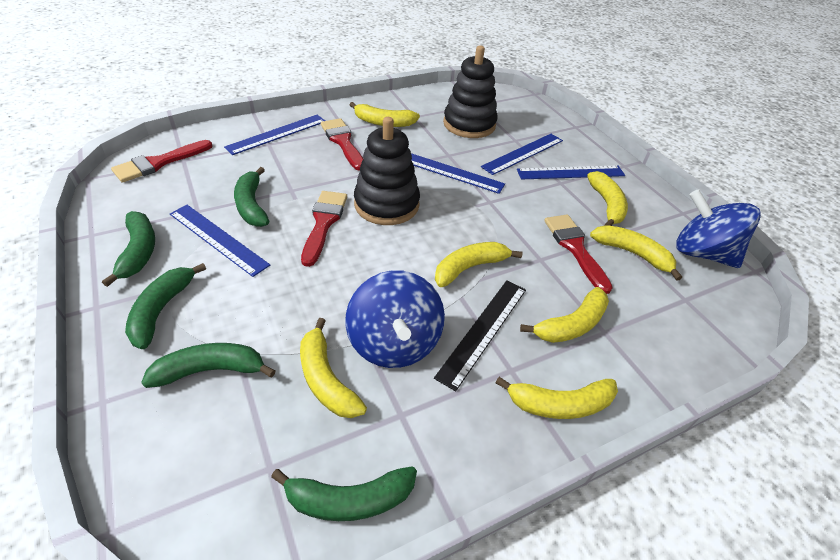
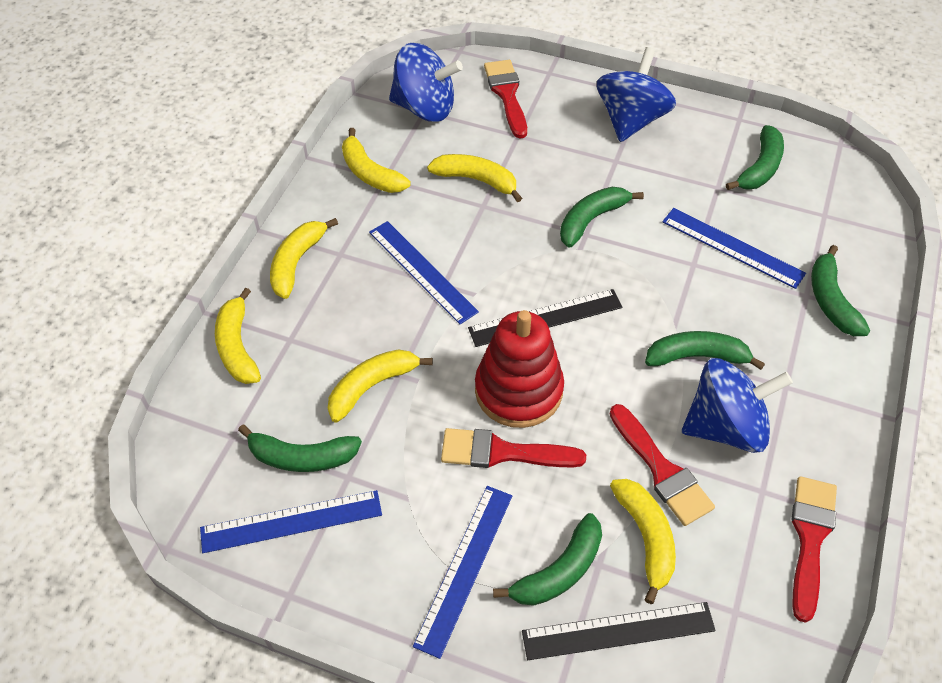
black ruler: [434,280,526,391] = 1 -> [468,289,623,347] [522,602,716,660] = 2
black stacking toy: [354,117,420,225] [443,45,498,138] = 2 -> none = 0
blue ruler: [170,205,270,277] [224,115,325,155] [411,153,505,194] [481,134,563,175] [517,166,625,180] = 5 -> [200,490,382,553] [369,221,479,324] [413,486,512,659] [662,208,806,289] = 4
blue spinning top: [345,270,445,368] [676,189,761,268] = 2 -> [389,43,463,122] [597,47,676,142] [682,358,793,453] = 3
green banana: [102,211,155,287] [125,263,206,349] [141,343,276,388] [234,167,269,227] [271,466,417,521] = 5 -> [238,424,362,472] [493,513,602,606] [560,187,644,247] [645,331,765,370] [726,125,784,190] [811,245,870,336] = 6
red stacking toy: none = 0 -> [475,310,564,428] = 1
yellow banana: [300,318,367,418] [349,102,420,127] [435,242,522,287] [495,377,618,419] [520,287,609,343] [587,171,628,226] [590,225,682,281] = 7 -> [215,288,261,384] [270,218,338,299] [328,349,433,422] [342,128,411,193] [427,154,522,202] [610,479,676,604] = 6

